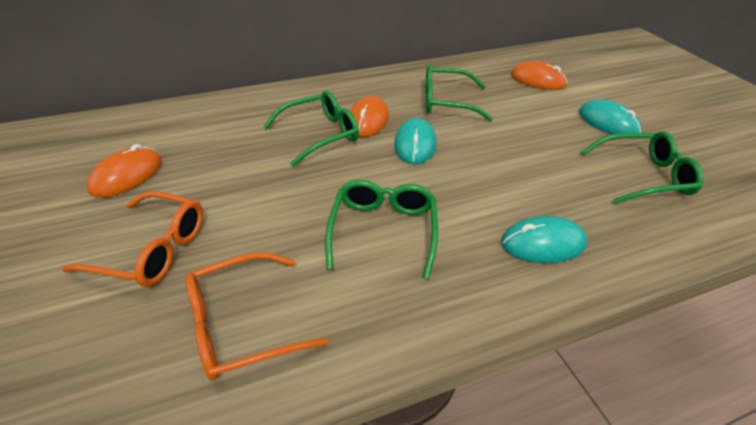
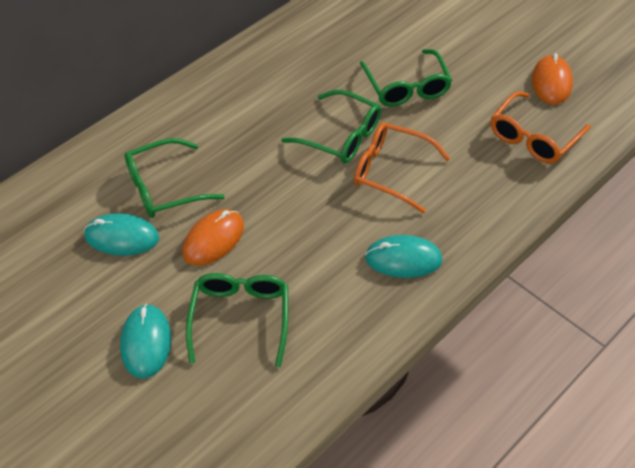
orange mouse: [87,144,161,198] [350,96,389,137] [511,61,567,90] = 3 -> [182,209,244,266] [532,53,573,105] = 2

